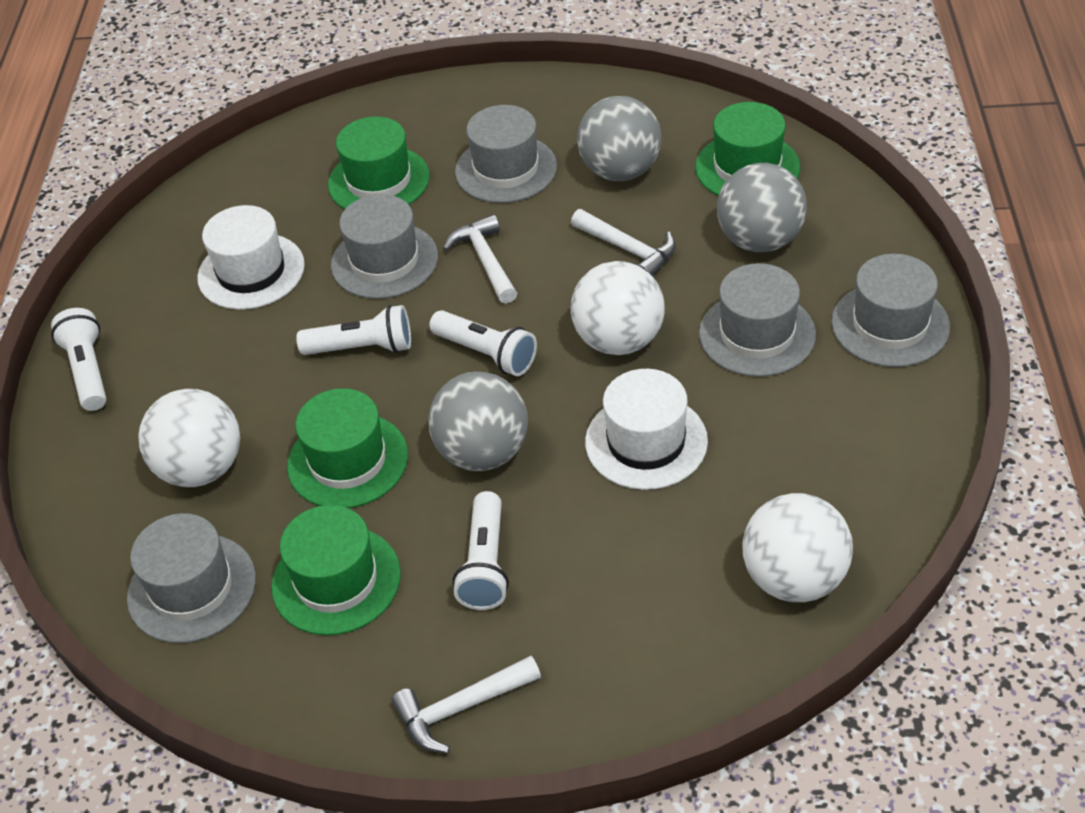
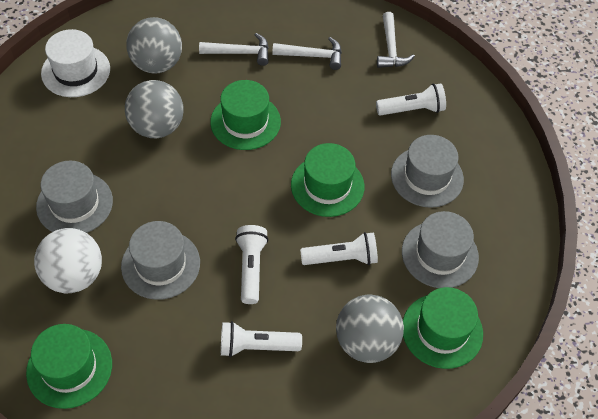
grey hat: [127,513,256,643] [331,194,438,299] [455,105,557,203] [699,263,816,377] [831,254,950,367] = 5 -> [36,161,113,233] [121,221,200,300] [391,135,464,208] [402,211,479,288] = 4
white ball: [138,389,240,487] [571,261,665,355] [742,493,853,602] = 3 -> [34,228,102,293] = 1
white hat: [197,205,305,310] [585,369,708,490] = 2 -> [41,29,110,97] = 1

